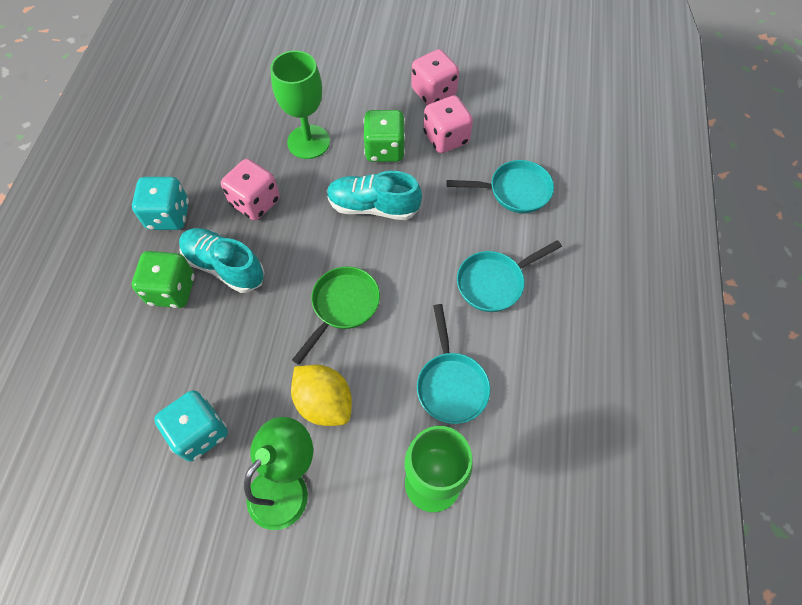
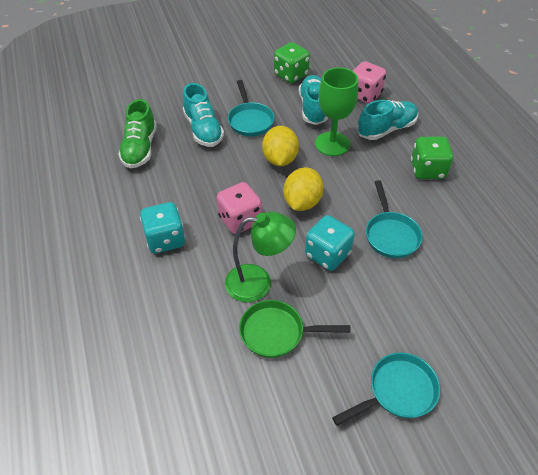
green goblet: [270,50,330,159] [405,426,473,512] = 2 -> [315,67,358,156] = 1
green shoe: none = 0 -> [118,99,157,168] = 1
pink dice: [221,159,280,220] [411,49,459,105] [423,95,473,153] = 3 -> [217,182,262,234] [353,61,386,104] = 2
turquoise shoe: [179,228,265,293] [327,171,422,220] = 2 -> [183,83,224,147] [299,75,328,125] [357,100,418,140] = 3
yellow lemon: [291,365,352,426] = 1 -> [262,126,299,166] [283,167,324,211] = 2

